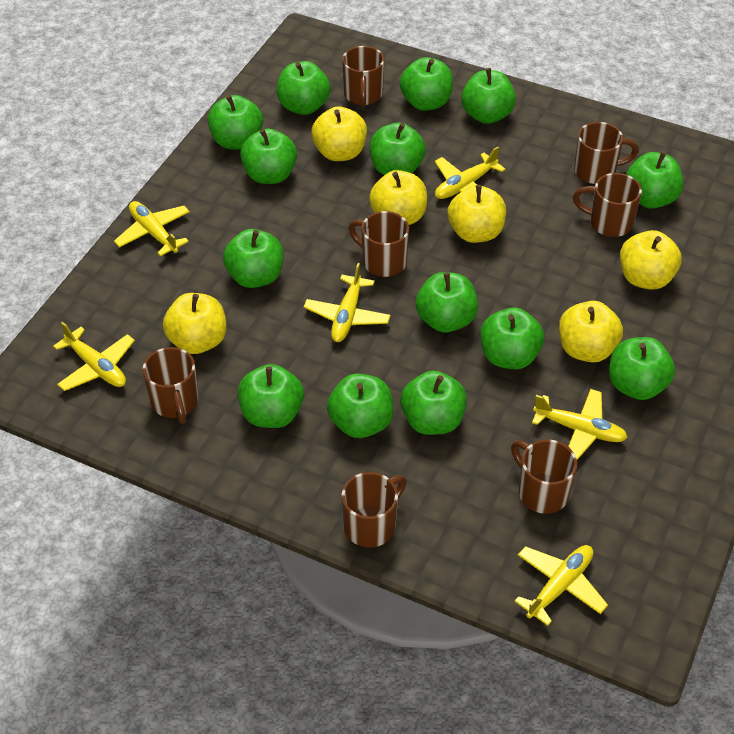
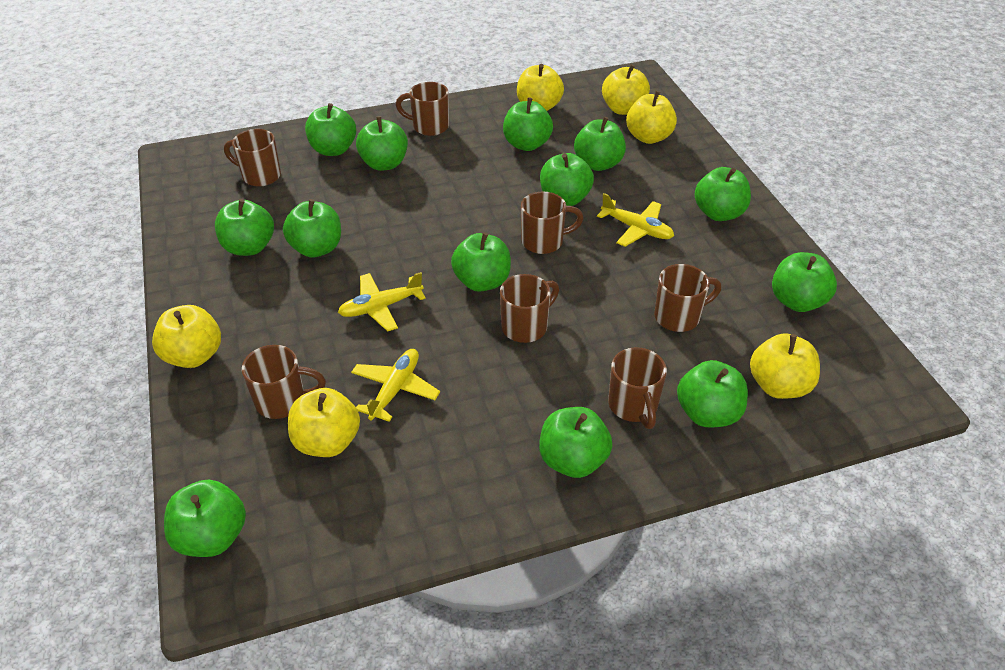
green apple: [208,95,263,150] [223,229,283,288] [238,364,304,428] [240,129,297,184] [277,61,331,115] [327,374,394,438] [370,122,426,175] [400,57,453,111] [400,371,467,435] [416,272,478,332] [461,68,516,124] [480,307,544,369] [609,337,675,400] [626,152,683,209] = 14 -> [164,480,246,557] [215,199,274,256] [283,199,341,257] [305,103,356,156] [356,116,408,171] [451,232,511,292] [503,97,553,151] [539,407,612,478] [540,153,594,206] [574,117,626,171] [677,360,748,428] [695,167,751,221] [772,252,837,312] = 13
yellow plane: [53,321,135,391] [114,201,190,257] [304,263,391,342] [435,146,506,199] [514,545,608,626] [532,389,628,460] = 6 -> [338,272,426,331] [351,349,440,422] [597,193,674,247] = 3

